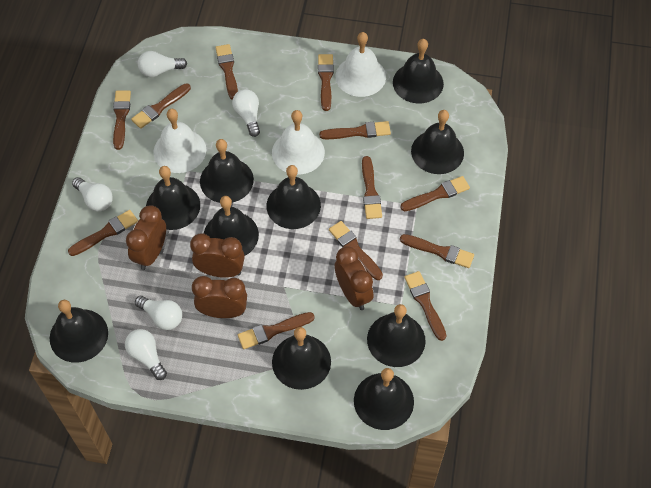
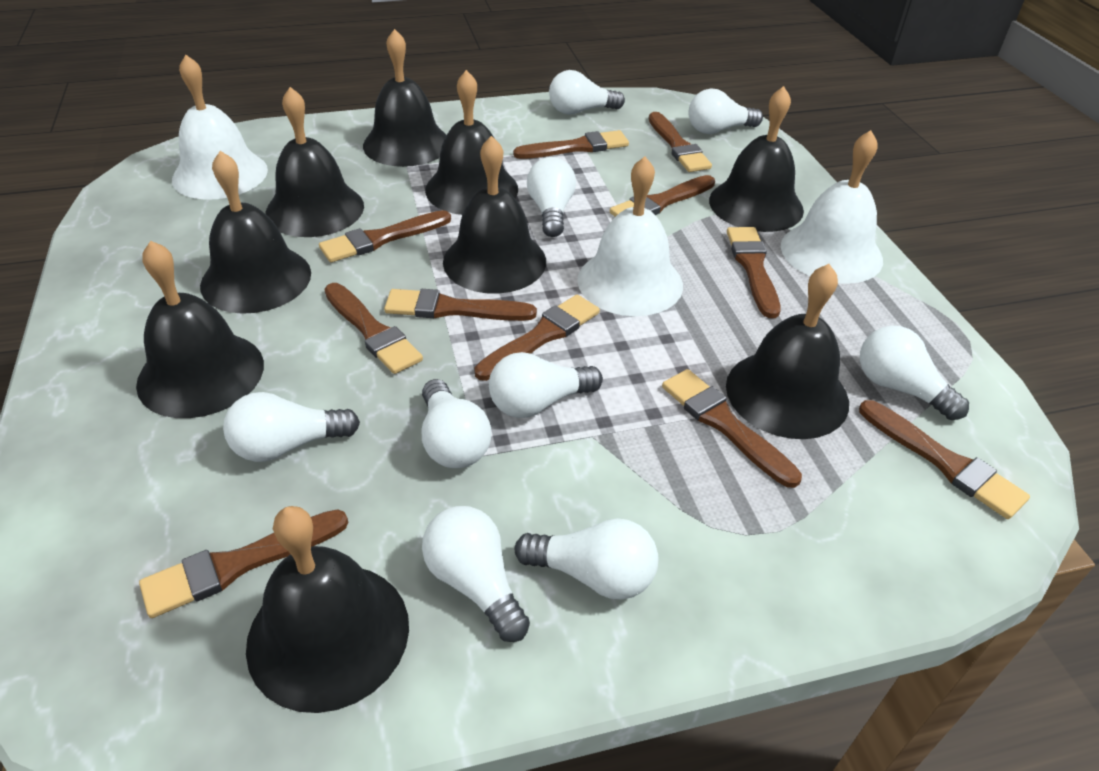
black bell: [50,300,108,363] [146,166,200,230] [200,139,254,203] [204,196,259,256] [266,165,321,229] [272,327,331,390] [354,368,414,430] [367,304,426,367] [393,39,444,103] [411,110,464,174] = 10 -> [136,241,264,418] [200,151,311,314] [246,506,409,713] [265,87,364,237] [363,29,447,167] [425,70,518,215] [443,136,546,294] [709,86,804,232] [726,264,849,439] = 9
brown brush: [68,210,138,256] [113,90,131,150] [131,83,191,129] [215,44,238,100] [238,312,315,349] [318,54,334,111] [319,121,391,139] [329,221,383,280] [362,156,382,219] [400,176,470,211] [400,234,474,268] [404,271,446,341] = 12 -> [139,509,348,618] [319,210,451,262] [324,283,423,374] [384,289,537,321] [475,294,600,381] [513,130,629,159] [610,175,715,217] [649,112,712,172] [662,369,802,488] [727,227,780,318] [859,400,1030,519] = 11
brown clock: [126,205,166,270] [190,233,245,278] [192,276,247,318] [335,246,373,310] = 4 -> none = 0
white light bulb: [72,177,113,211] [125,329,167,380] [135,296,182,330] [138,51,187,77] [232,89,260,137] = 5 -> [223,392,360,462] [422,379,491,468] [422,506,530,642] [489,352,603,418] [515,518,658,600] [527,157,576,237] [549,70,625,115] [688,88,763,134] [860,326,969,420] = 9

